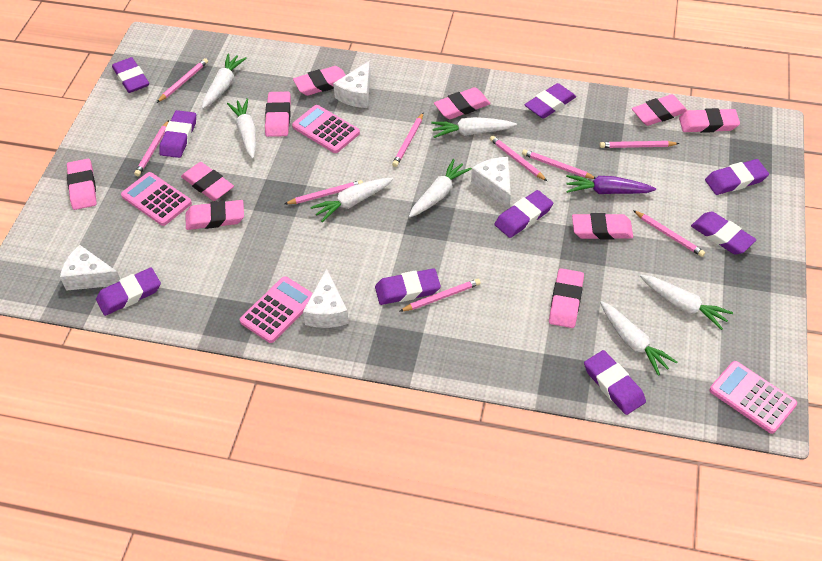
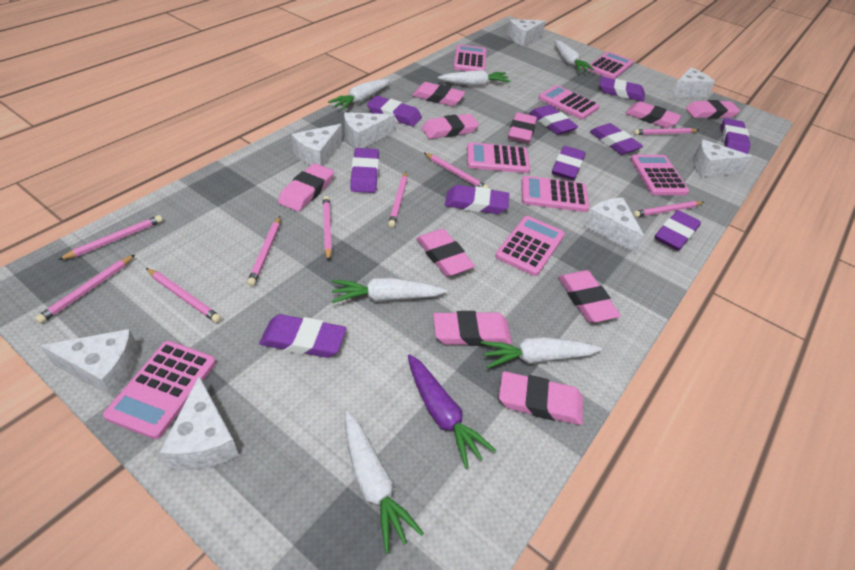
pink calculator: [121,172,192,226] [240,276,313,343] [292,105,360,153] [710,361,797,434] = 4 -> [103,341,216,439] [454,45,486,71] [467,142,530,173] [495,216,565,276] [521,176,589,212] [538,85,599,119] [587,52,633,79] [630,155,689,195] = 8
purple eraser: [96,268,161,316] [112,57,149,93] [159,110,196,158] [375,268,441,305] [494,190,553,238] [524,83,576,119] [584,350,646,415] [691,211,756,254] [705,159,769,195] = 9 -> [259,314,346,358] [350,148,379,193] [367,96,422,126] [445,185,509,214] [530,105,578,135] [552,146,586,180] [590,123,643,155] [600,77,645,102] [655,210,701,251] [721,118,751,154] = 10
white carrot: [202,53,247,109] [227,98,256,159] [310,178,393,222] [409,159,472,217] [431,117,517,138] [600,301,677,376] [640,275,733,330] = 7 -> [328,79,390,111] [332,278,447,303] [345,411,424,553] [438,70,511,86] [481,337,602,368] [554,40,594,72] = 6
white cheese: [60,245,120,291] [303,268,349,328] [333,61,371,108] [471,157,511,209] = 4 -> [41,329,139,397] [159,376,239,470] [291,124,342,166] [344,112,395,149] [507,19,546,46] [584,198,644,253] [670,68,715,97] [693,139,753,177] = 8

